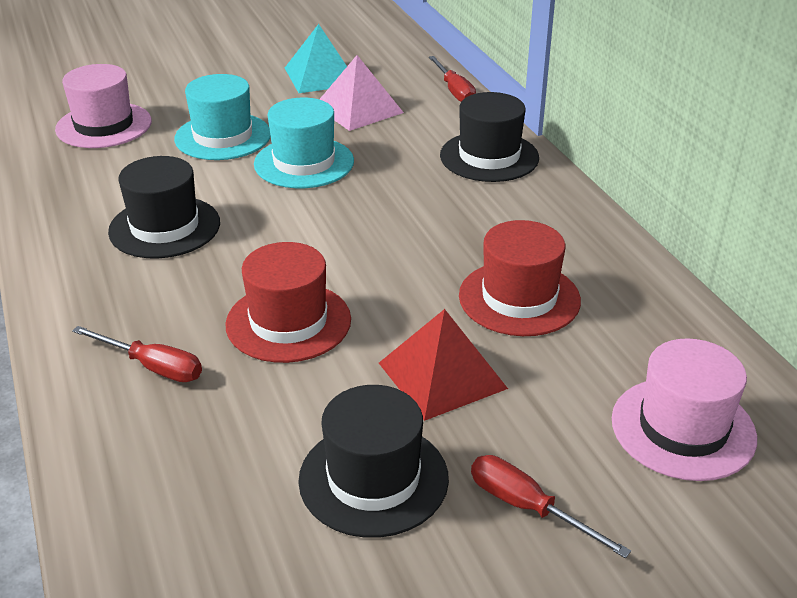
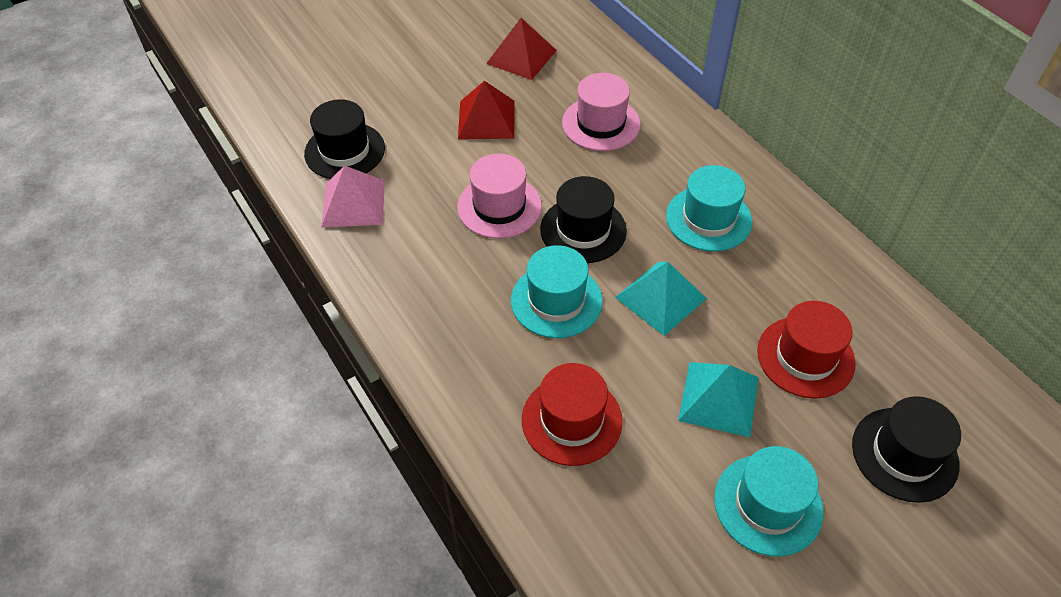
red pyramid: [379,309,508,421] = 1 -> [458,81,515,139] [486,18,557,80] = 2
red screwdriver: [72,326,202,382] [429,56,476,102] [471,455,631,558] = 3 -> none = 0
turquoise hat: [174,74,271,160] [254,98,354,188] = 2 -> [511,245,603,338] [666,165,752,252] [714,446,823,557] = 3
turquoise pyramid: [285,24,347,93] = 1 -> [615,262,707,336] [678,362,759,437] = 2

